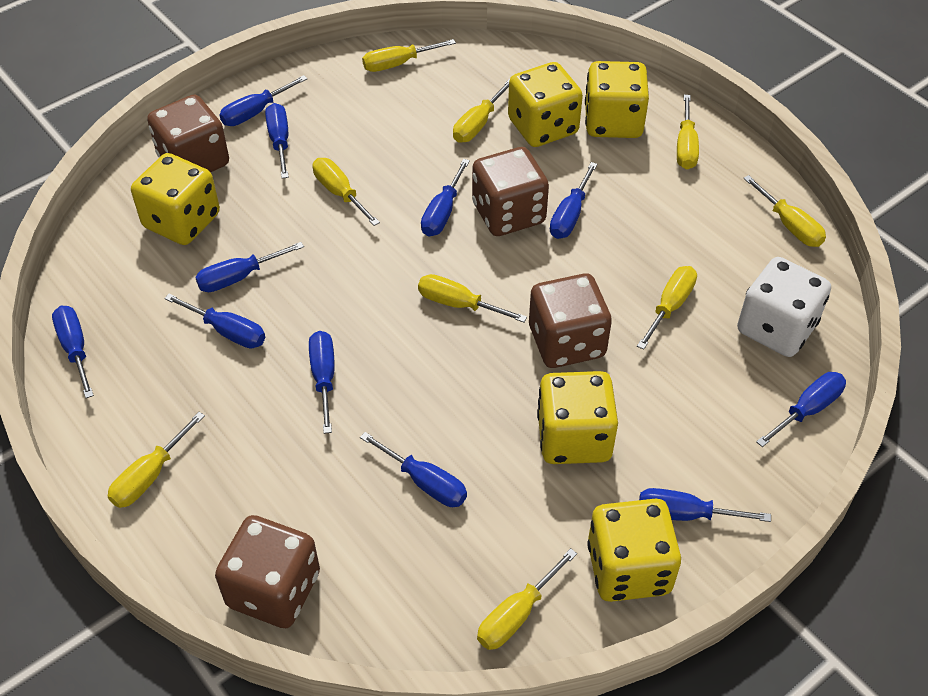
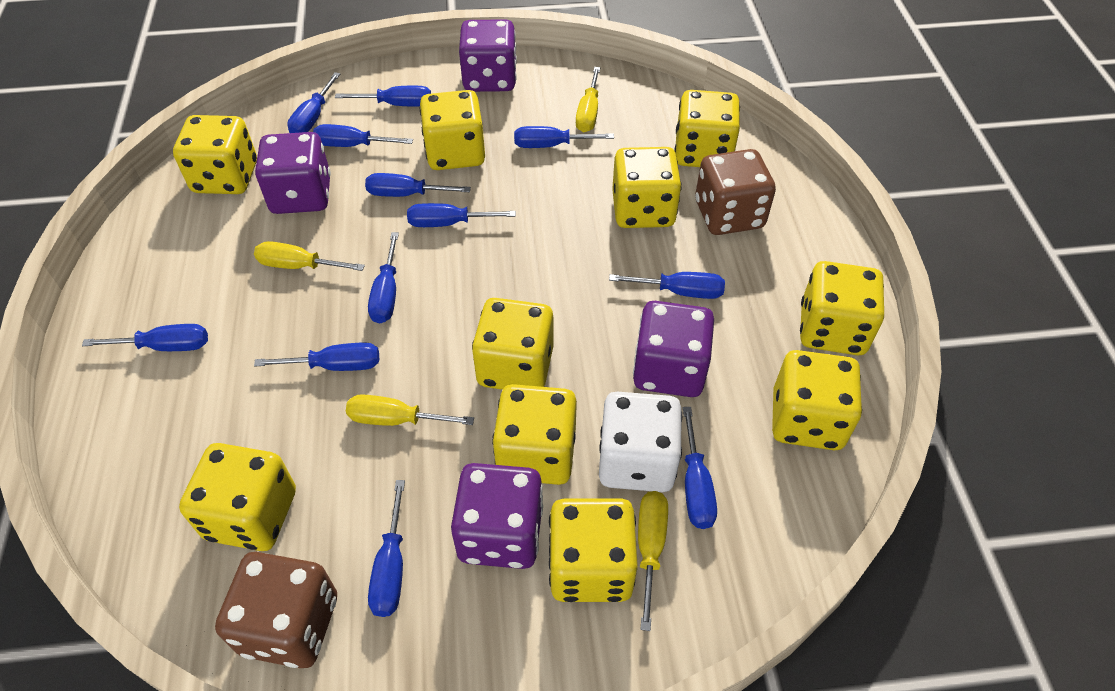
blue screwdriver: [52,306,94,398] [164,294,265,349] [195,242,304,292] [219,75,308,126] [265,103,289,179] [309,331,335,434] [360,432,467,507] [421,159,470,236] [550,162,598,239] [639,488,771,522] [756,372,846,447] = 11 -> [82,324,208,351] [254,343,379,371] [287,72,340,133] [313,124,413,147] [335,86,431,107] [365,173,471,197] [368,232,399,324] [368,480,405,617] [407,203,516,227] [514,126,614,148] [609,272,725,299] [683,407,717,529] = 12
brown dice: [147,95,229,172] [215,515,320,628] [472,147,549,236] [529,273,612,368] = 4 -> [215,552,337,668] [695,149,776,235] = 2
purple dice: none = 0 -> [255,132,331,214] [451,463,543,569] [459,19,517,92] [633,301,714,397] = 4
yellow dice: [131,153,220,245] [508,62,583,147] [537,371,618,464] [585,61,649,138] [587,498,681,602] = 5 -> [173,115,257,194] [179,443,296,551] [420,90,485,170] [472,298,554,390] [492,384,577,485] [549,498,638,602] [612,147,682,228] [675,90,740,167] [772,350,862,450] [800,261,884,356] = 10
yellow screwdriver: [108,412,205,508] [312,158,380,226] [362,39,456,72] [418,274,527,322] [453,79,510,143] [477,548,577,650] [637,266,697,350] [677,95,699,169] [743,175,826,247] = 9 -> [254,241,365,271] [346,394,474,426] [576,67,600,132] [638,491,668,631] = 4

